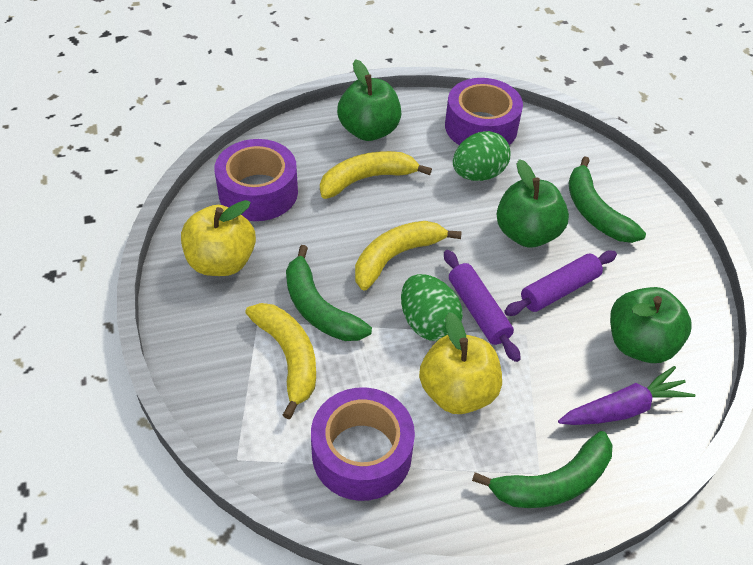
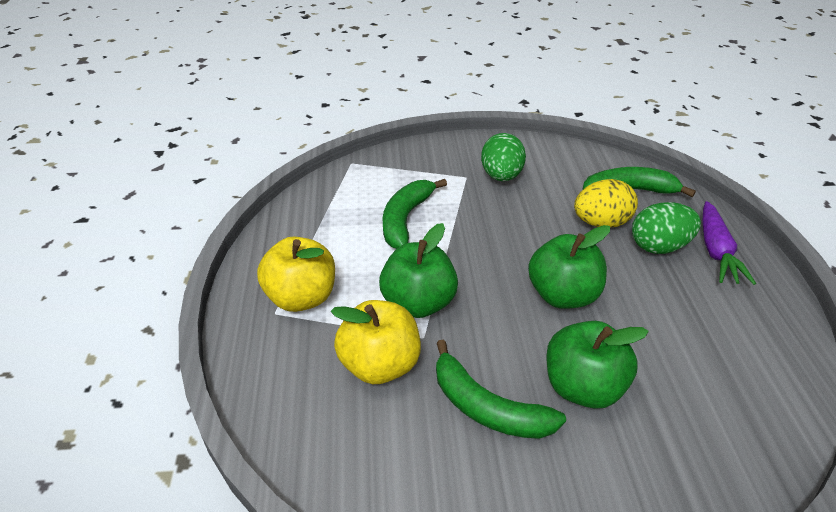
purple rolling pin: [444,250,521,362] [504,250,617,316] = 2 -> none = 0
purple tape: [214,139,298,221] [311,387,415,501] [445,78,523,145] = 3 -> none = 0
yellow banana: [245,303,316,419] [320,151,432,199] [355,221,462,291] = 3 -> none = 0
yellow egg: none = 0 -> [574,179,638,228] = 1

